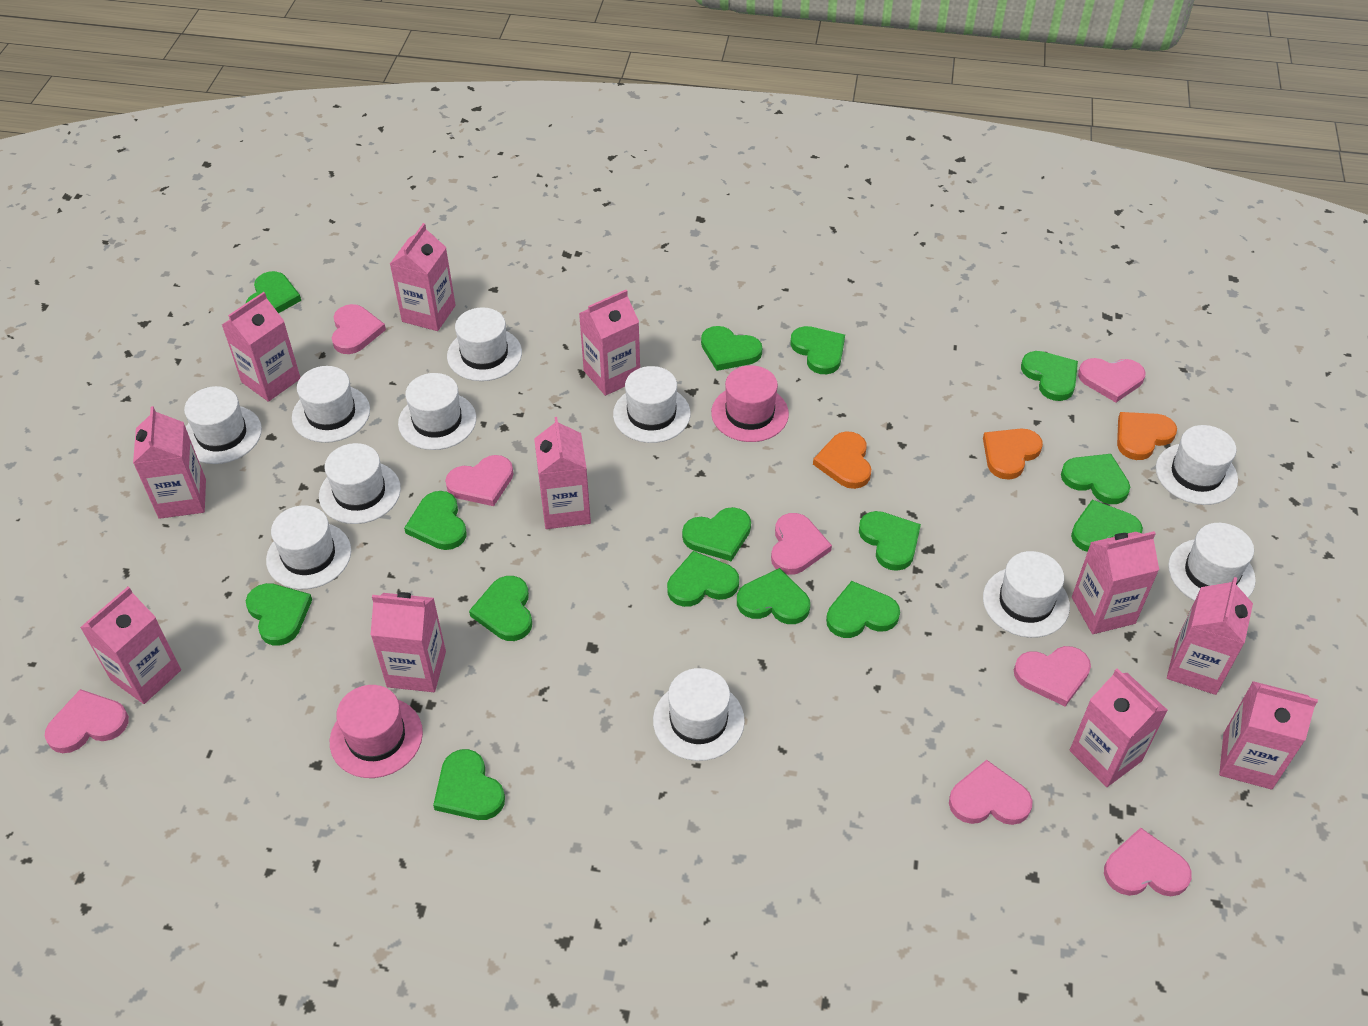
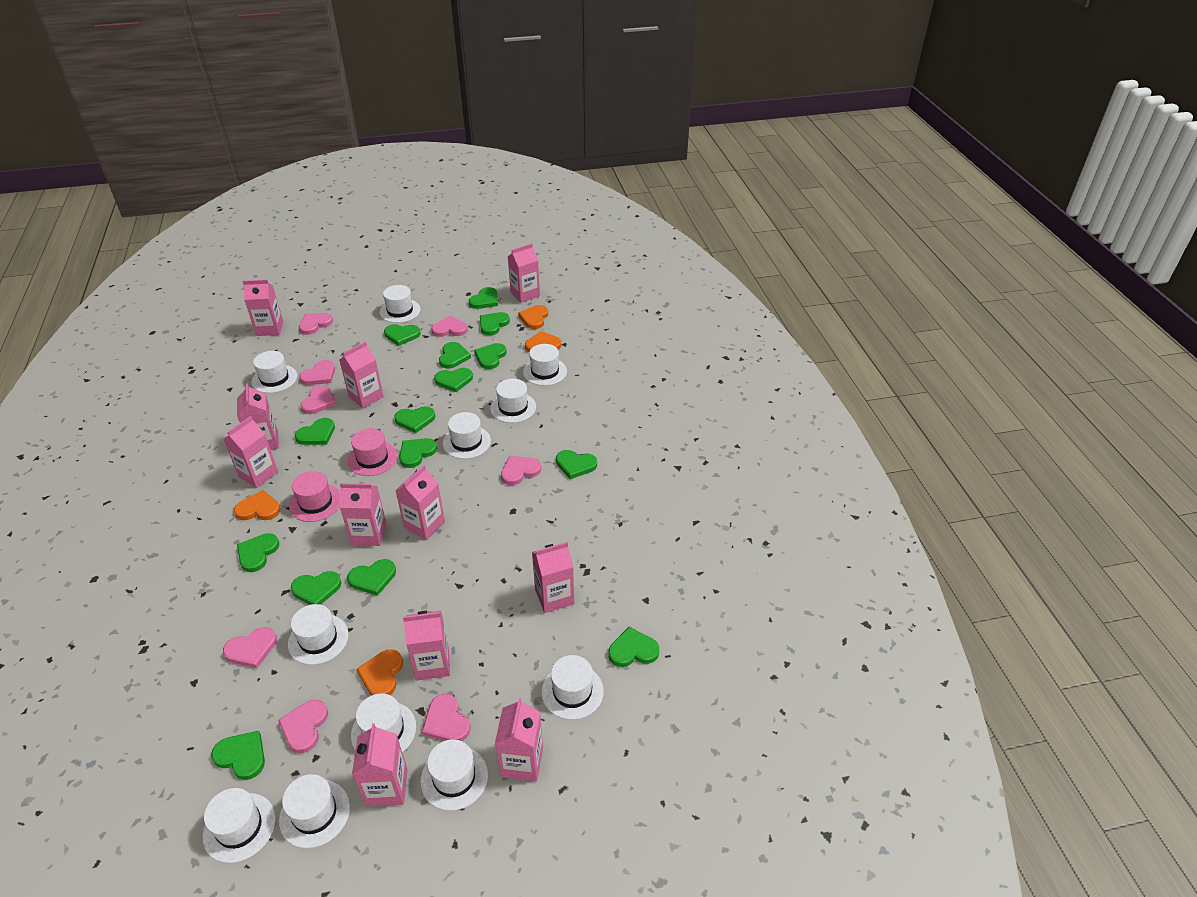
orange heart: [813,431,871,489] [983,428,1043,480] [1117,412,1177,460] = 3 -> [234,490,280,520] [357,649,403,696] [518,305,548,329] [525,331,561,352] = 4

